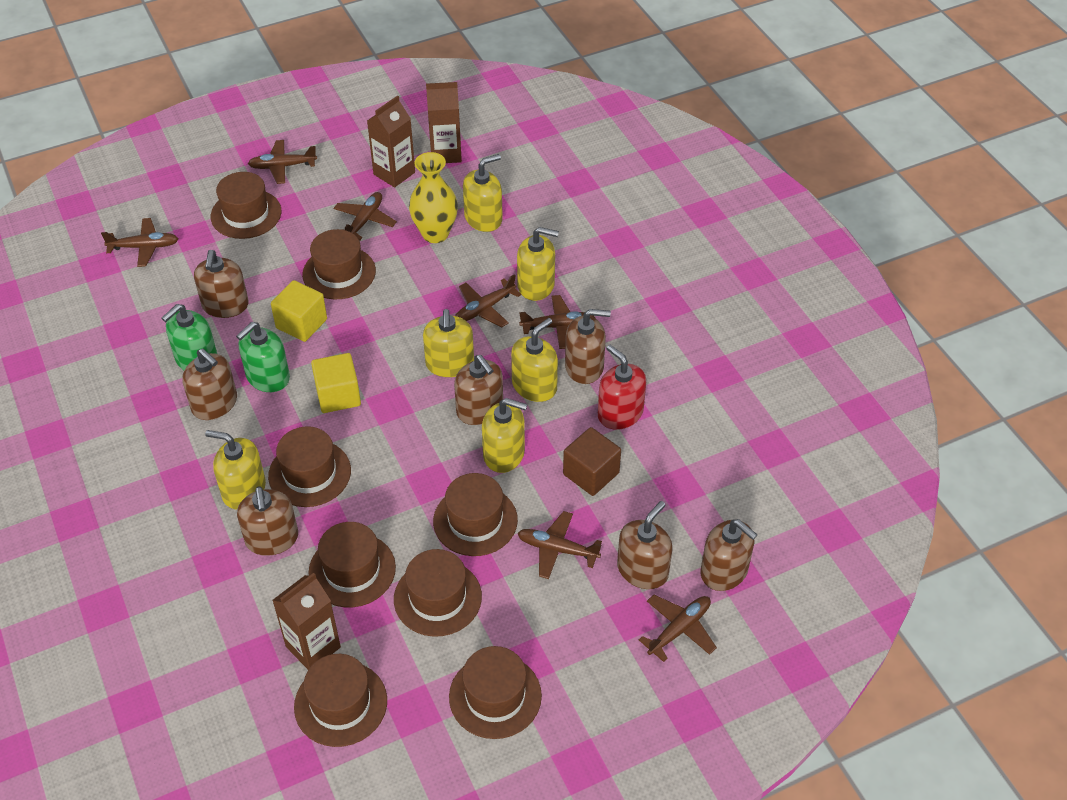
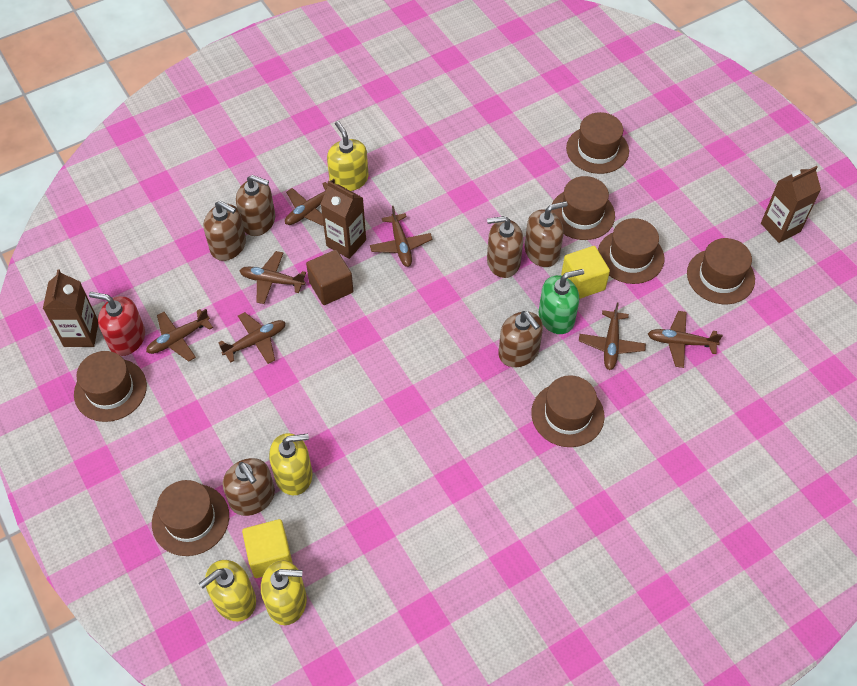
brown hat: [211,172,282,239] [268,426,351,507] [294,654,387,747] [302,229,376,299] [309,522,396,607] [394,549,482,637] [433,473,518,556] [449,646,542,739] = 8 -> [74,351,147,422] [152,480,229,556] [531,375,604,447] [551,176,615,240] [566,112,629,174] [598,218,664,284] [687,238,755,304] = 7
brown soap dispenser: [182,348,237,420] [194,250,249,318] [237,486,298,556] [454,355,503,425] [565,309,611,384] [617,501,673,589] [701,519,757,591] = 7 -> [204,201,246,261] [223,458,275,516] [236,175,275,236] [487,216,523,278] [498,311,543,367] [525,201,568,267] = 6
green soap dispenser: [162,304,217,370] [236,322,290,392] = 2 -> [539,269,584,334] = 1
yellow soap dispenser: [205,430,266,509] [423,309,474,377] [463,154,503,232] [482,398,527,473] [511,318,558,402] [517,227,559,301] = 6 -> [199,560,256,621] [261,560,307,625] [269,433,313,495] [327,121,368,191] = 4
yellow vase: [409,152,458,243] = 1 -> none = 0

